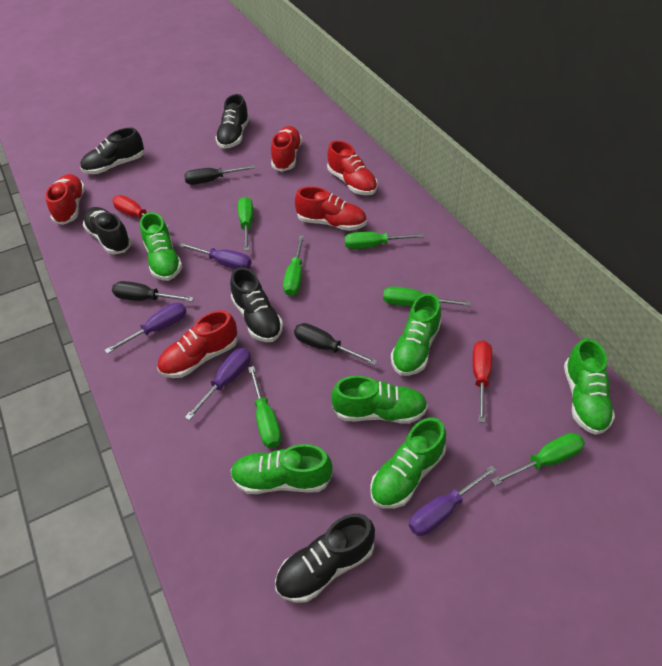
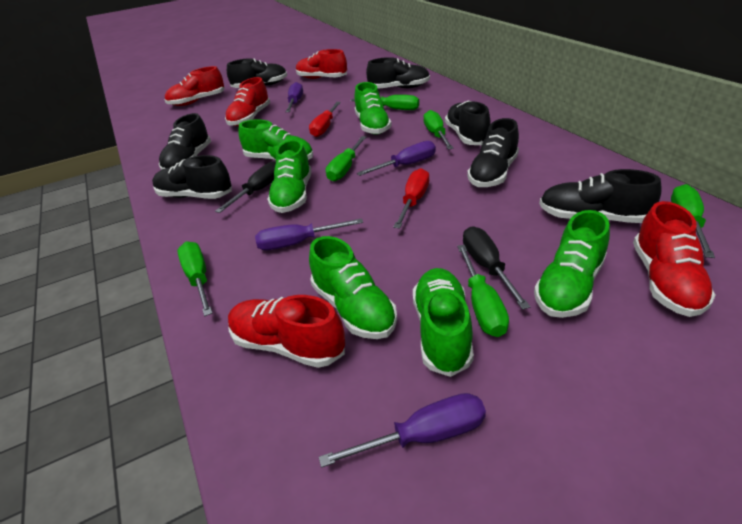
black screwdriver: [112,281,194,302] [184,165,255,185] [294,323,377,365] = 3 -> [215,161,276,213] [463,226,530,310] = 2
black shoe: [80,128,144,174] [83,207,132,254] [215,94,250,149] [230,267,283,342] [275,514,375,603] = 5 -> [152,155,232,199] [159,113,211,170] [227,58,287,88] [366,57,430,89] [445,101,491,145] [467,118,519,187] [539,169,662,223] = 7

